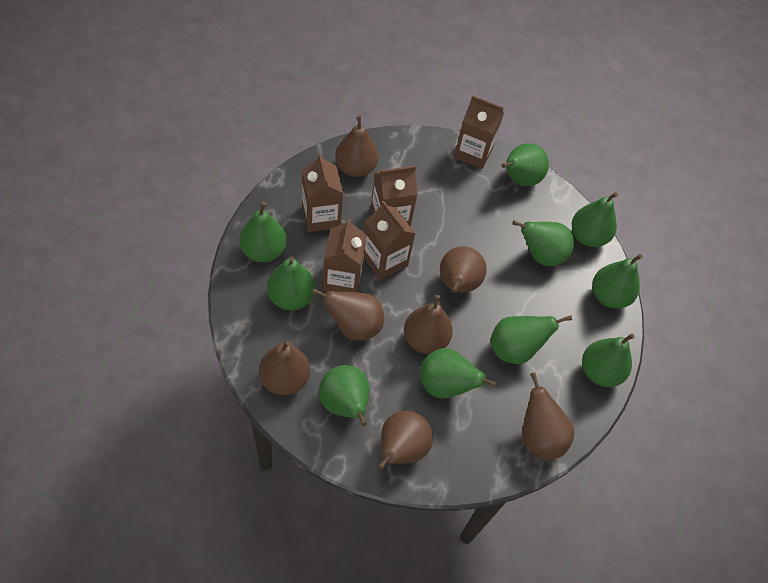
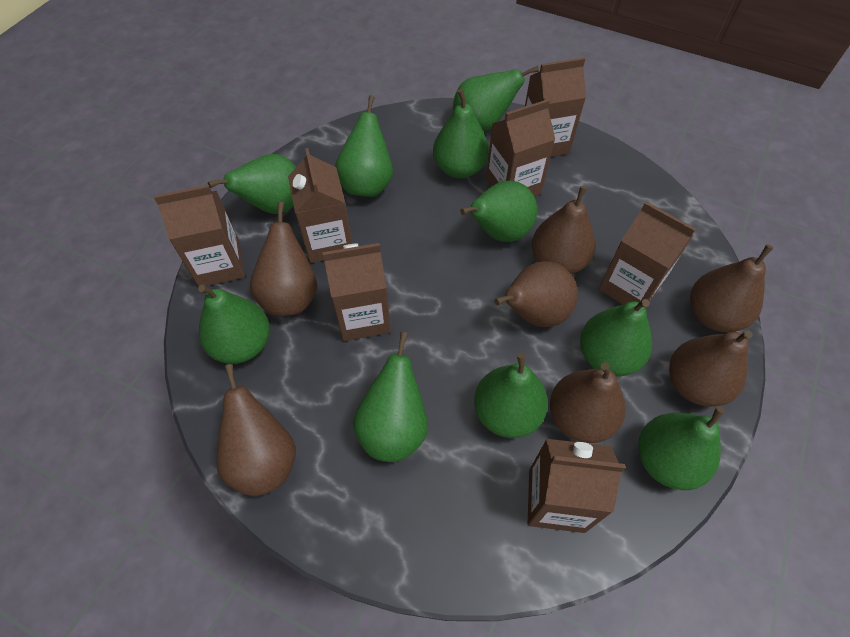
brown carton: [302,153,343,232] [323,218,366,293] [364,200,415,280] [371,166,418,227] [454,95,504,169] = 5 -> [154,185,245,287] [288,148,352,263] [322,243,391,341] [486,99,555,196] [525,57,586,157] [528,439,625,533] [599,202,696,305] = 7

